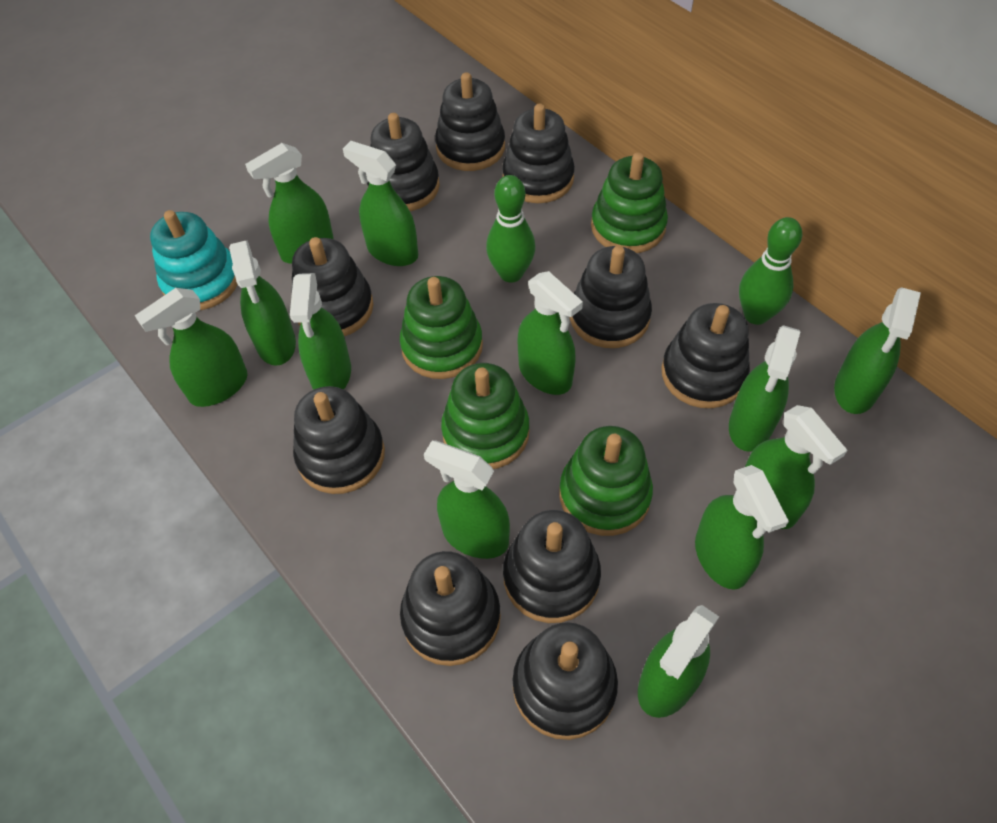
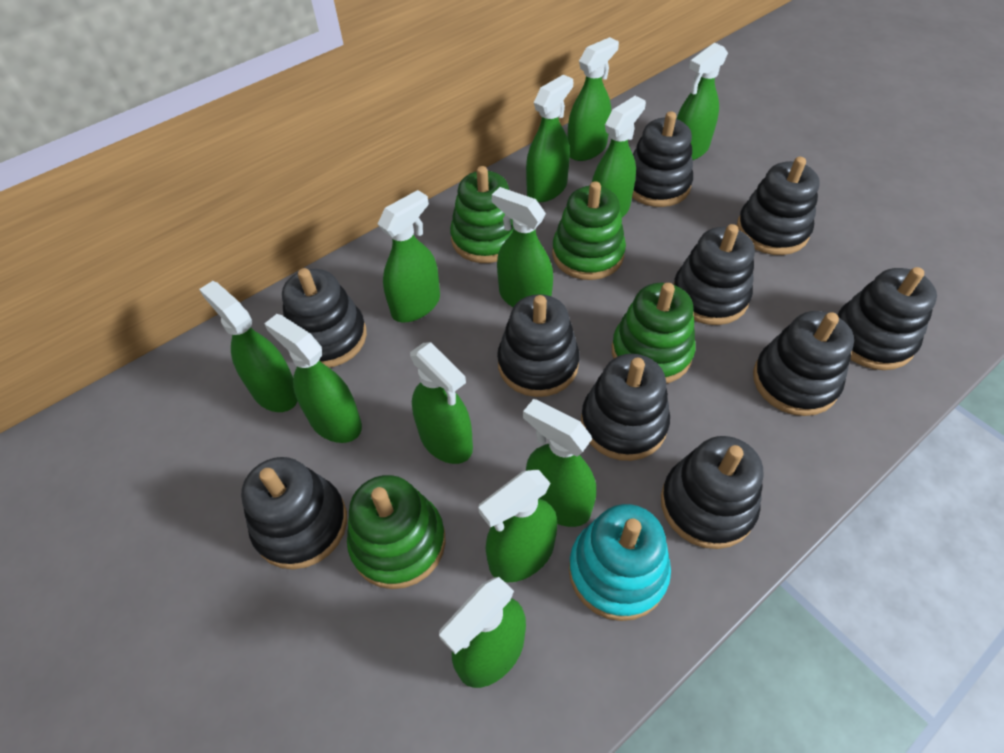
green bowling pin: [486,175,536,283] [739,217,802,325] = 2 -> none = 0

